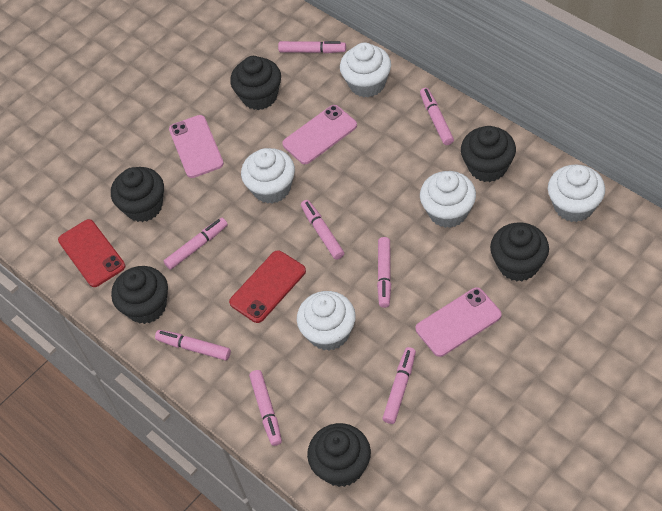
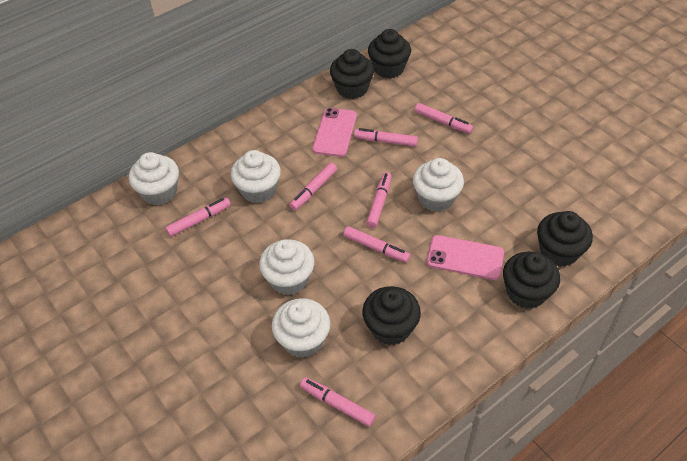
black cupcake: [111,167,164,222] [111,266,168,324] [230,56,281,110] [307,423,371,487] [461,126,516,182] [490,222,549,281] = 6 -> [330,49,374,99] [362,286,421,345] [368,29,411,79] [503,252,560,309] [537,211,593,267] = 5
pink marker: [155,330,231,361] [164,218,228,270] [249,370,282,446] [278,41,346,53] [301,200,344,260] [377,237,391,308] [382,347,416,424] [420,88,454,145] = 8 -> [165,198,231,237] [289,163,337,210] [300,377,376,427] [344,226,411,263] [354,128,418,147] [366,172,392,228] [415,103,473,134] = 7
pink phone: [169,115,224,178] [282,105,357,164] [416,287,502,357] = 3 -> [312,108,357,157] [426,235,504,280] = 2
red phone: [58,219,125,287] [229,250,306,323] = 2 -> none = 0

